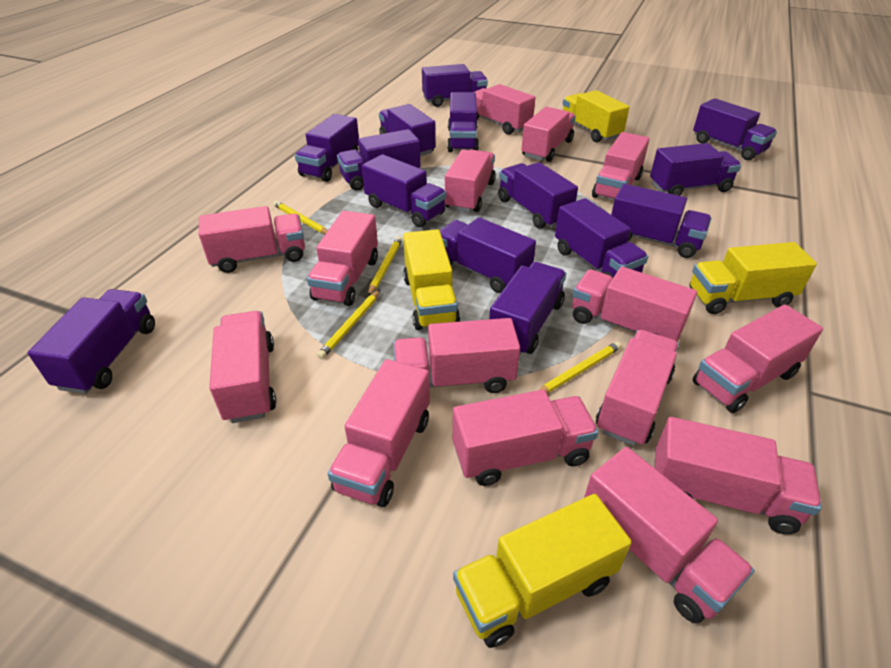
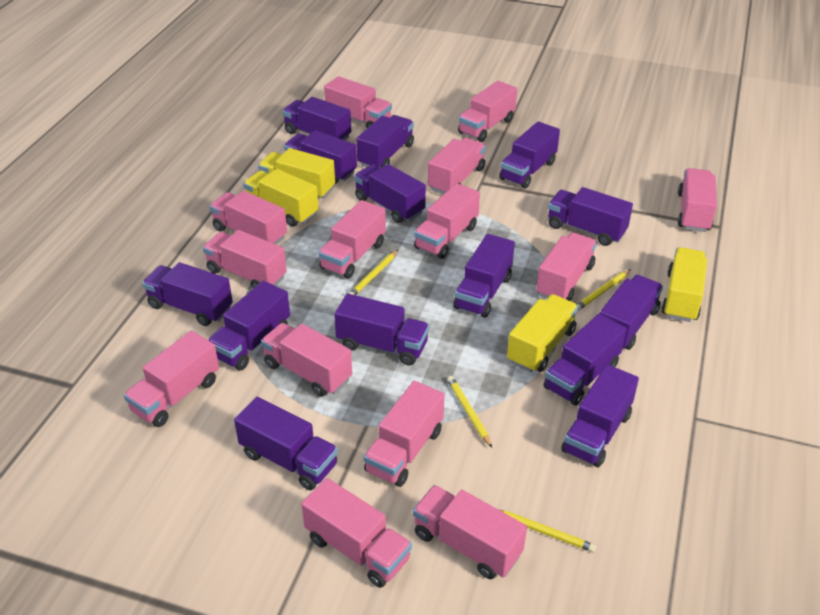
pink truck: [199,206,305,273] [209,311,276,423] [307,211,378,306] [328,359,430,507] [393,318,520,393] [445,149,496,213] [453,390,599,486] [475,84,535,135] [521,107,576,162] [572,267,697,342] [584,447,754,623] [592,132,650,200] [596,330,679,446] [654,417,822,534] [693,305,823,413] = 15 -> [124,331,219,427] [203,230,287,288] [209,191,287,244] [261,323,352,397] [301,478,412,588] [318,200,386,279] [324,76,392,128] [364,381,445,487] [413,485,527,579] [414,183,480,259] [428,138,486,194] [458,81,517,142] [536,232,597,301] [678,168,717,232] = 14

